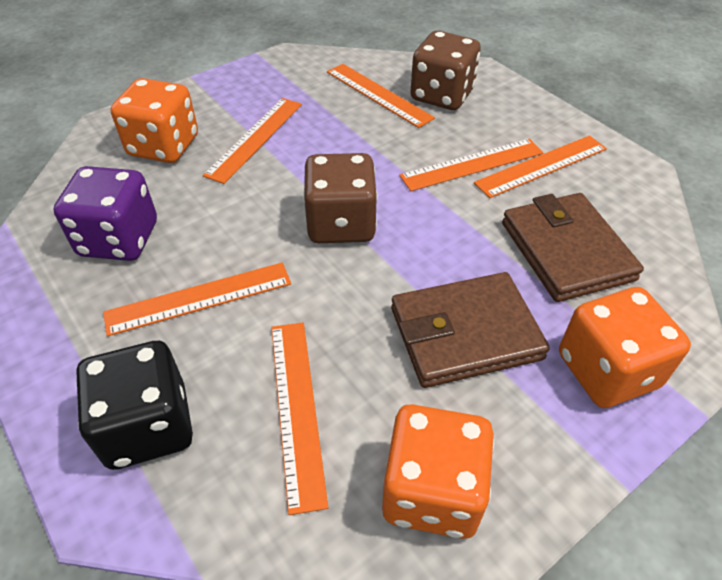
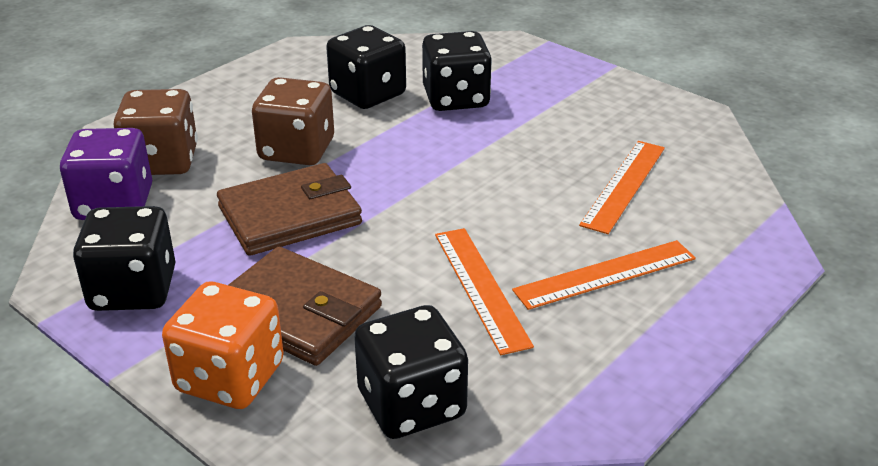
black dice: [76,341,193,470] = 1 -> [73,206,175,311] [326,25,406,109] [354,305,468,439] [422,31,492,111] = 4
orange dice: [111,78,198,163] [382,404,494,539] [559,287,691,408] = 3 -> [162,282,284,409] = 1
orange ruler: [103,262,291,337] [203,98,302,184] [271,323,328,515] [327,64,435,128] [399,139,543,191] [474,135,607,198] = 6 -> [435,228,534,355] [512,240,696,310] [579,141,665,234] = 3

